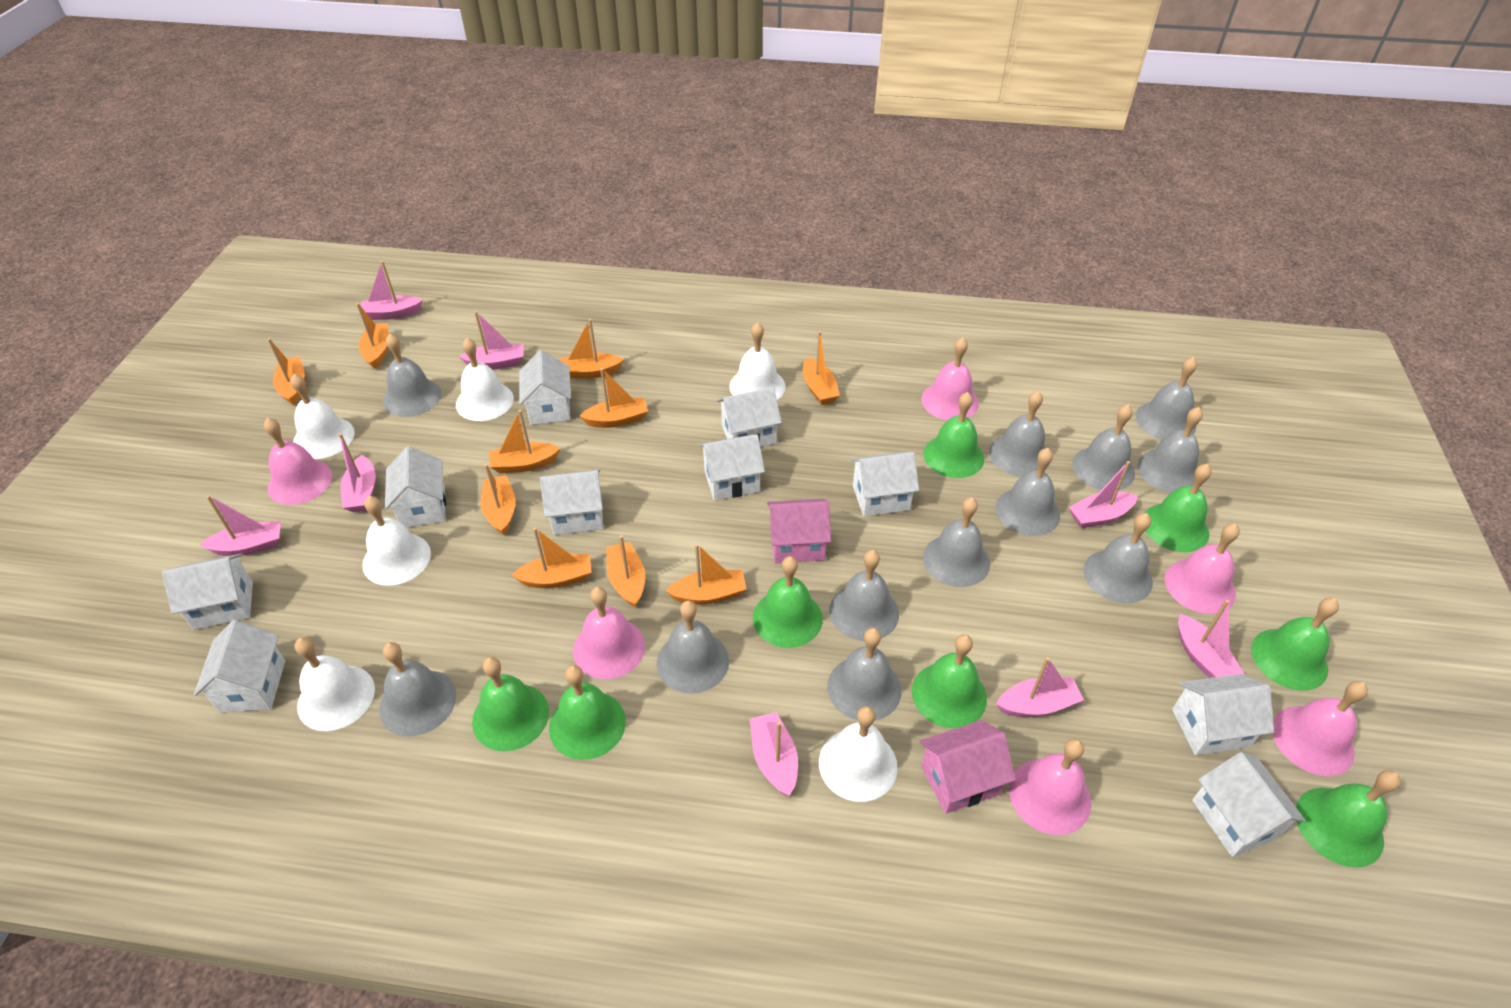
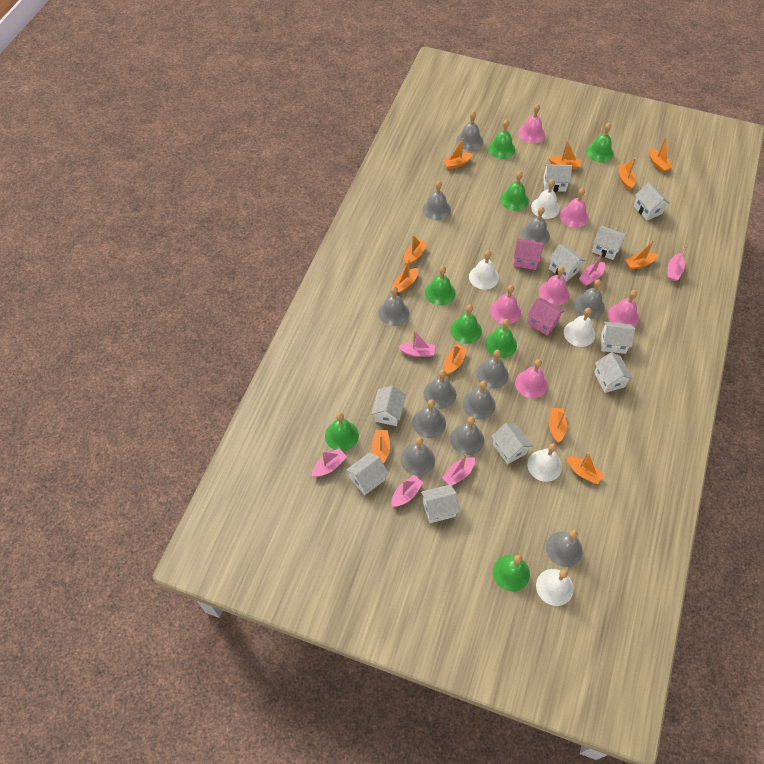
orange boat: [267,338,305,405] [356,303,389,369] [481,464,516,535] [489,410,560,473] [512,528,592,588] [560,319,624,379] [580,368,648,428] [606,535,645,607] [666,544,746,605] [803,331,840,405] = 10 -> [372,430,390,463] [391,259,418,293] [403,235,427,265] [443,138,473,169] [444,344,467,375] [549,140,581,170] [549,408,567,443] [566,452,604,484] [618,158,636,190] [625,240,658,270] [649,137,673,173] = 11
pink boat: [199,495,281,556] [338,433,376,512] [361,261,422,320] [459,311,524,370] [750,712,798,796] [996,657,1084,717] [1069,461,1138,529] [1178,600,1246,678] = 8 -> [312,448,347,477] [391,475,423,507] [398,331,435,357] [442,454,475,486] [579,252,605,286] [667,245,687,281] = 6
white bell: [291,374,355,459] [295,637,375,731] [362,496,431,586] [456,338,514,421] [729,322,786,400] [819,706,898,802] = 6 -> [469,250,499,290] [527,443,562,482] [531,179,560,219] [536,569,574,606] [564,308,595,347] = 5

